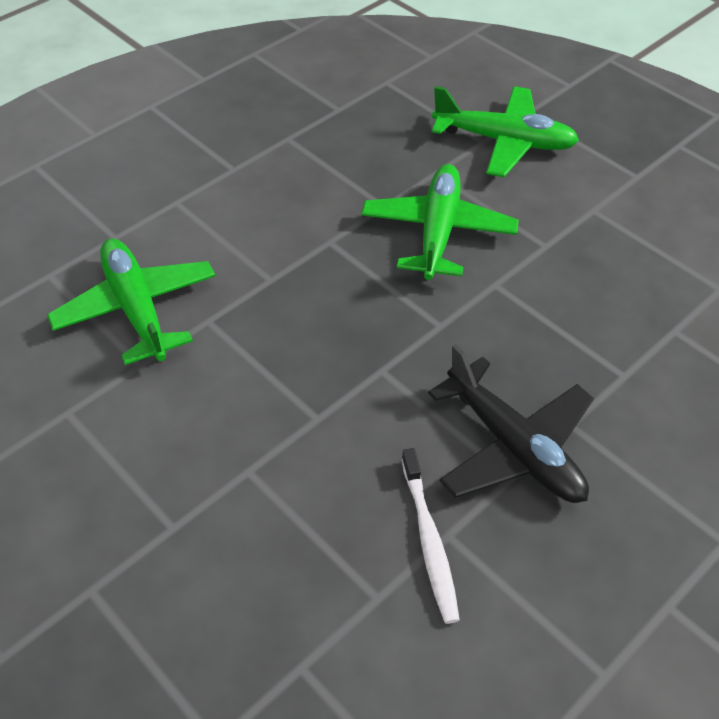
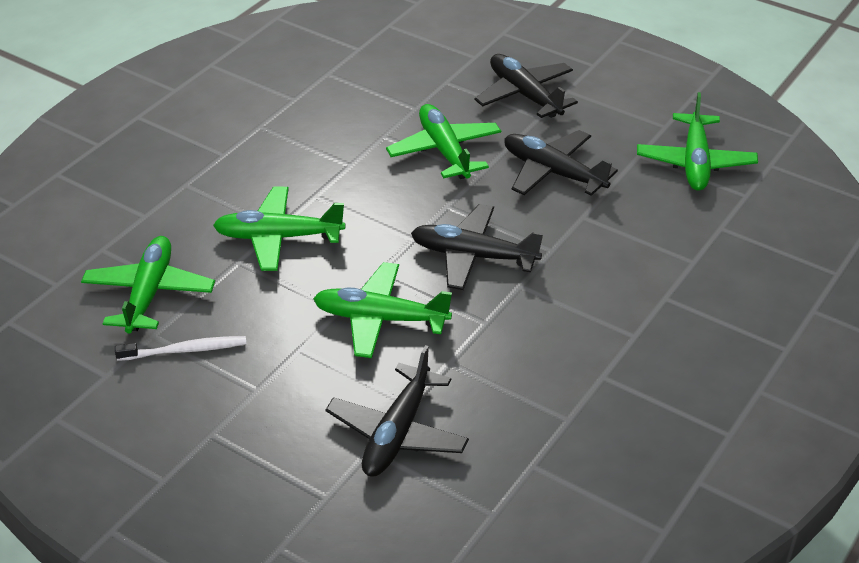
black plane: [428,344,594,503] = 1 -> [326,345,469,477] [411,204,543,290] [474,54,578,118] [504,130,618,196] = 4
green plane: [47,239,215,365] [361,164,519,280] [432,86,579,177] = 3 -> [81,236,215,333] [213,187,345,271] [313,262,452,358] [386,104,501,179] [637,92,758,191] = 5

